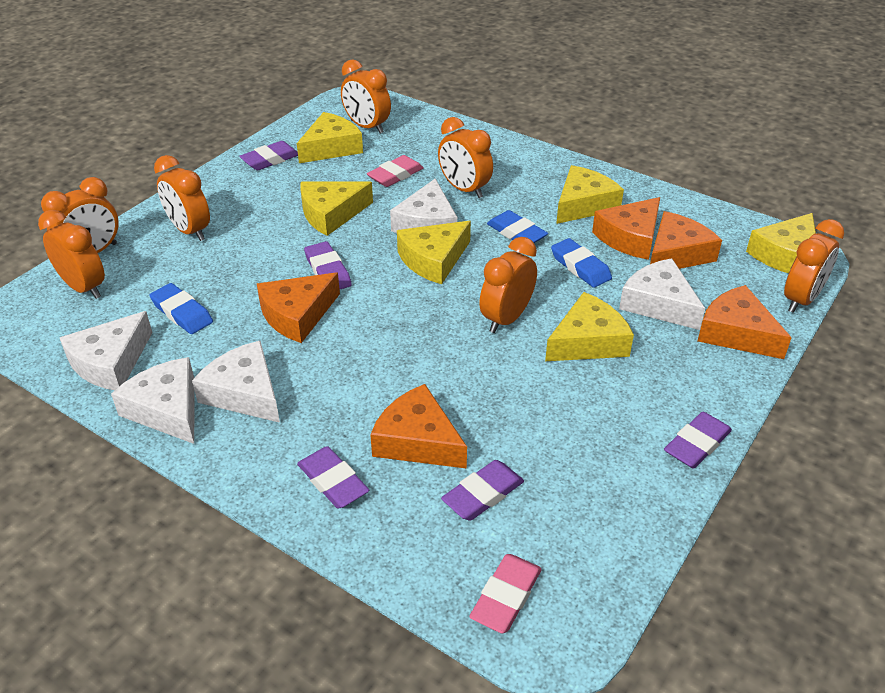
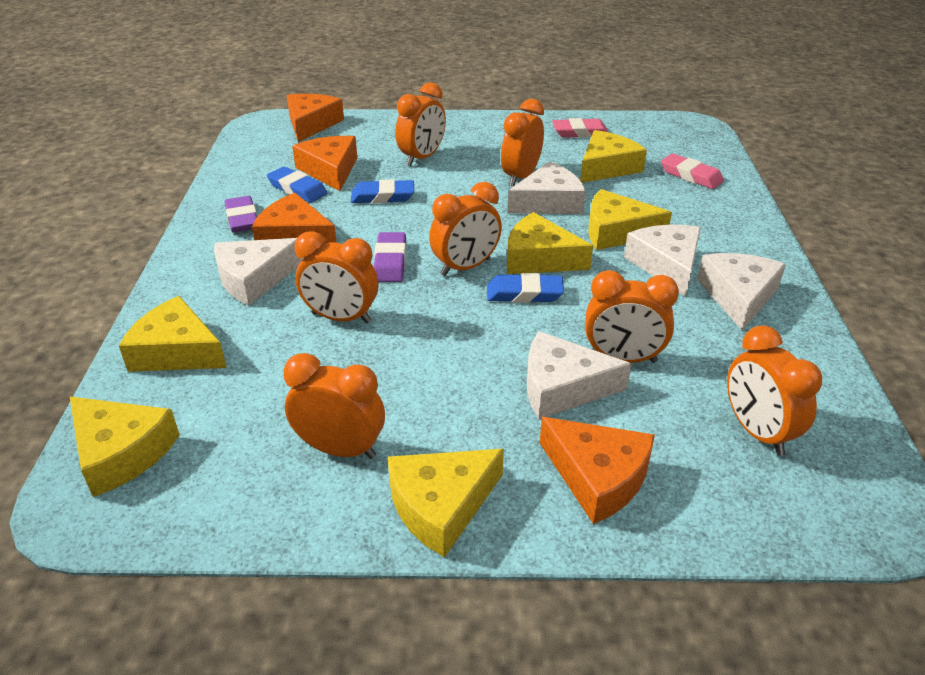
orange cheese: [257,272,340,343] [370,384,467,469] [592,197,660,260] [650,211,722,269] [698,285,792,359] = 5 -> [252,193,337,244] [287,94,344,142] [292,136,357,191] [540,417,655,524] = 4
purple eraser: [239,141,298,170] [297,446,369,509] [304,241,352,289] [441,460,524,521] [664,412,732,468] = 5 -> [224,196,257,233] [374,232,406,282] = 2

